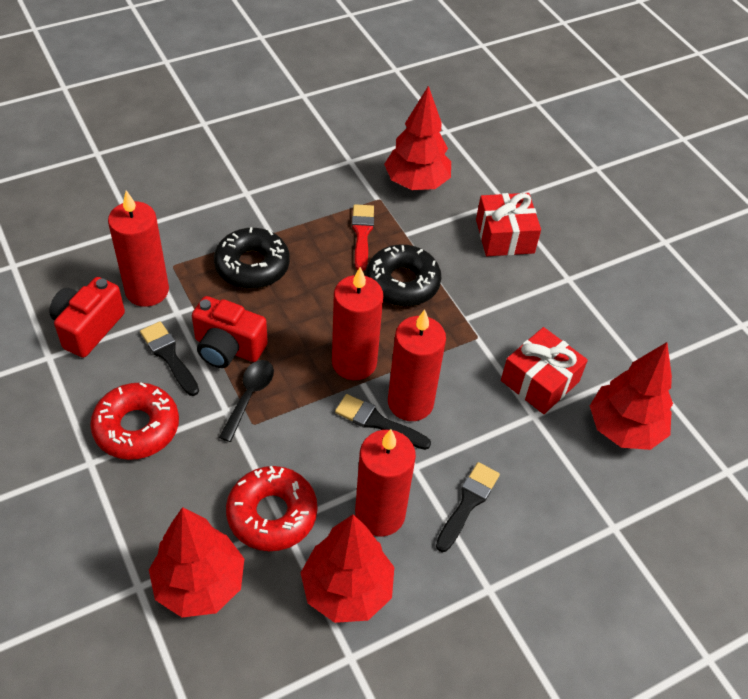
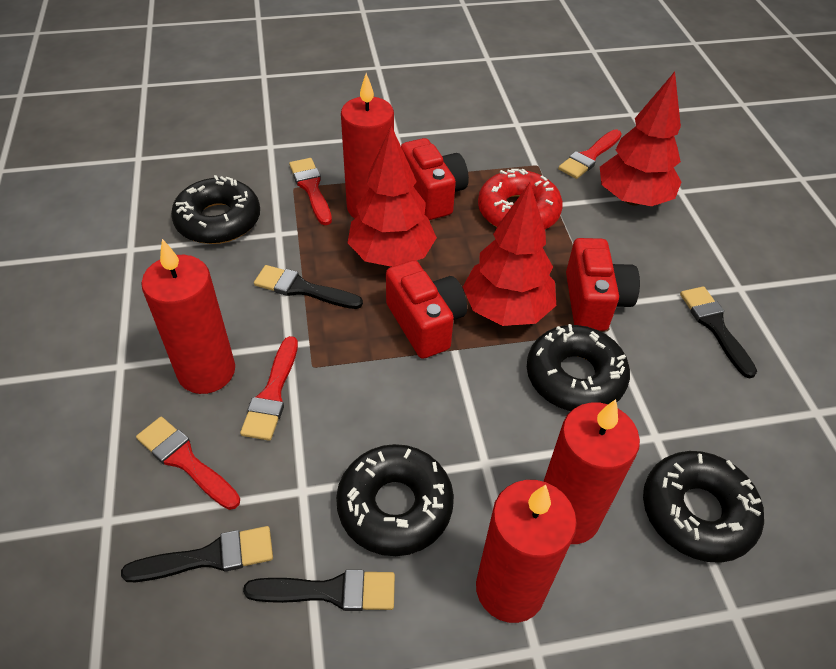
black brush: [140,321,199,396] [335,394,431,450] [436,462,500,552] = 3 -> [121,526,273,582] [243,570,395,611] [254,265,363,309] [680,286,757,378] = 4
black donut: [214,227,290,289] [366,245,441,306] = 2 -> [171,175,260,244] [336,444,454,556] [527,324,630,411] [643,451,764,563] = 4
black spoon: [219,360,274,442] = 1 -> none = 0
red brush: [352,204,374,271] = 1 -> [136,417,240,510] [240,336,298,441] [289,158,332,225] [558,130,622,179] = 4
red camera: [49,277,125,358] [192,296,268,368] = 2 -> [386,260,467,359] [401,138,469,220] [566,238,640,331] = 3
red donut: [90,382,179,460] [226,466,318,551] = 2 -> [478,169,563,229] = 1
red gift: [476,193,541,256] [501,327,588,414] = 2 -> none = 0
red tree: [149,507,244,618] [301,515,394,623] [384,86,451,190] [590,342,673,450] = 4 -> [347,126,437,267] [463,183,556,326] [600,72,681,206] = 3

